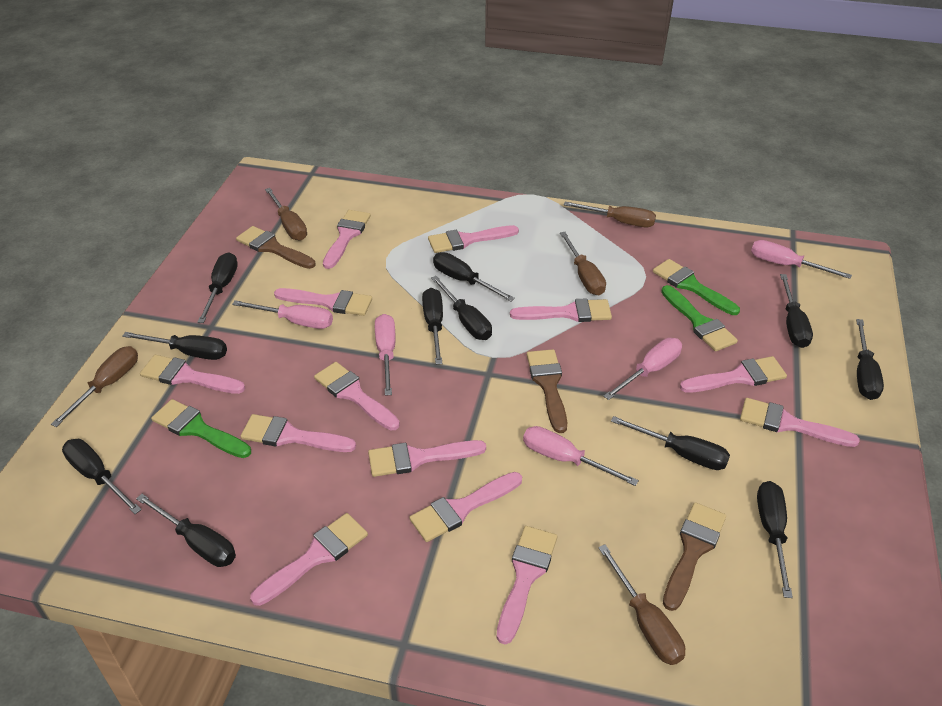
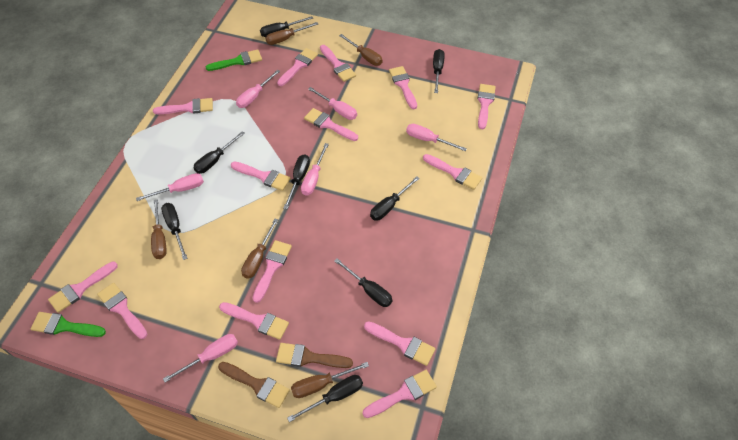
black screwdriver: [62,439,142,514] [122,332,227,360] [136,494,236,567] [197,253,238,323] [422,288,443,365] [431,276,492,340] [433,252,515,302] [611,416,730,470] [757,481,793,598] [780,274,813,348] [856,319,884,400] = 11 -> [161,203,188,260] [193,131,245,174] [260,16,313,37] [283,154,310,209] [287,375,363,422] [334,258,392,307] [370,176,420,221] [433,49,445,93] = 8
brown brush: [236,226,315,269] [527,349,567,433] [663,502,726,611] = 3 -> [218,362,290,408] [276,343,353,368] = 2
green brush: [151,399,251,458] [653,259,740,315] [661,285,738,352] = 3 -> [30,312,106,337] [206,49,262,71] = 2
pink brush: [140,355,245,394] [240,414,356,452] [250,513,368,606] [274,288,372,316] [314,362,400,430] [323,210,371,269] [368,440,486,477] [409,472,522,542] [428,225,519,253] [497,526,557,644] [510,298,612,322] [680,356,787,393] [740,398,860,447] = 13 -> [48,261,118,313] [97,283,147,339] [153,98,213,114] [219,302,289,340] [231,161,291,191] [253,240,292,303] [277,48,318,86] [304,108,358,141] [320,45,356,82] [362,370,437,418] [364,321,435,366] [389,66,417,109] [423,154,482,190] [477,84,496,129] = 14
pink screwdriver: [232,300,333,329] [375,314,396,396] [523,426,639,486] [603,338,682,400] [751,240,852,279] = 5 -> [136,173,204,201] [163,334,238,382] [236,70,280,108] [301,143,329,196] [308,87,357,120] [406,124,467,151] = 6

